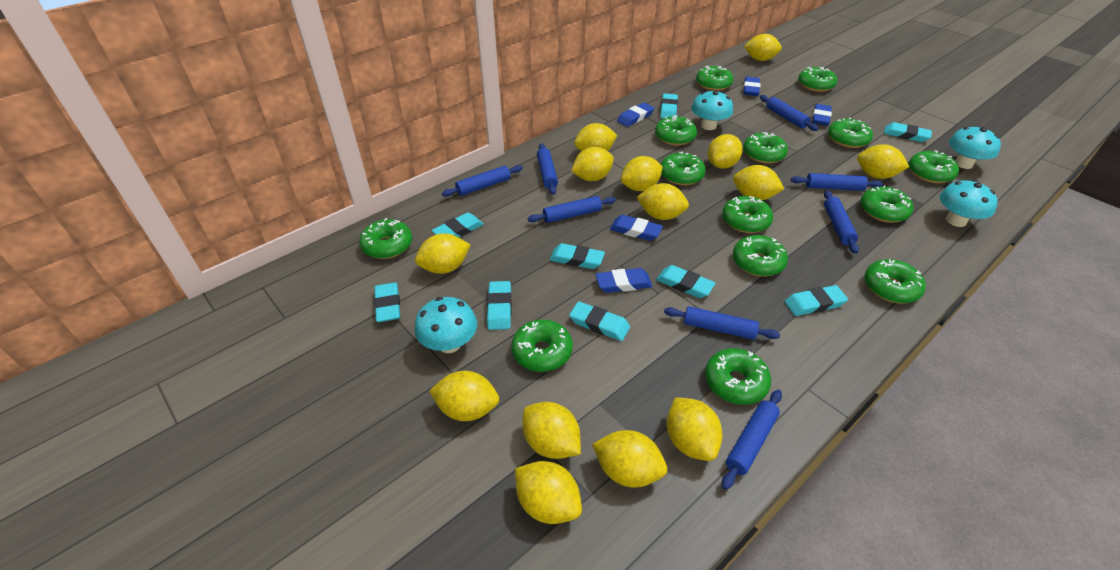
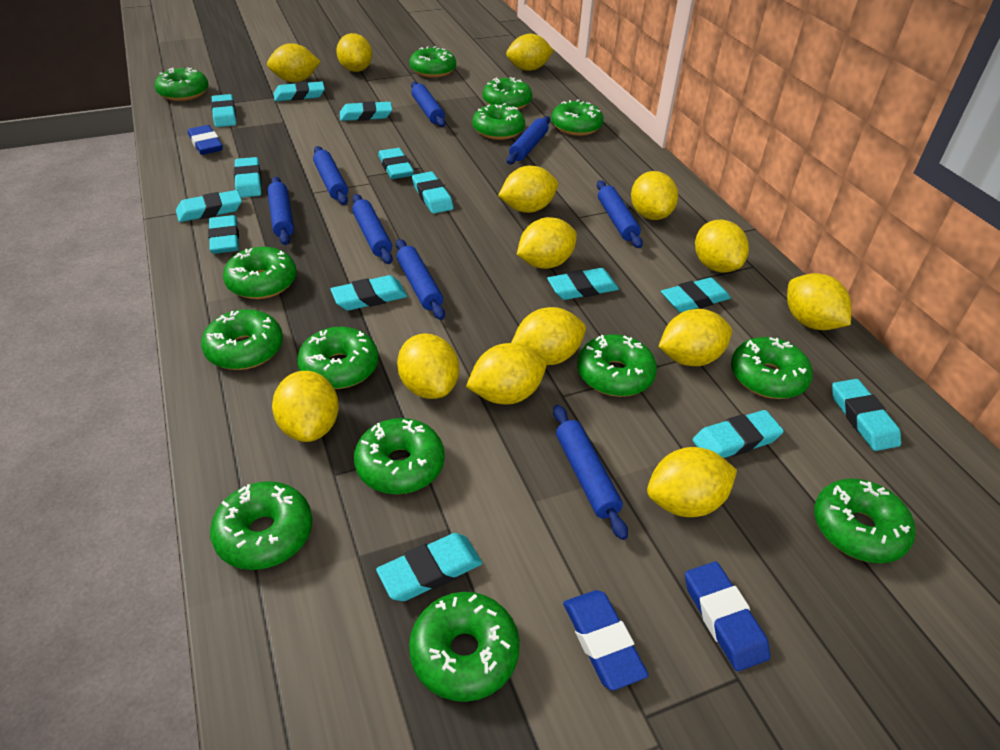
blue eraser: [595,268,652,293] [610,215,663,241] [617,102,654,127] [743,77,761,96] [812,104,832,126] = 5 -> [188,125,223,155] [563,590,649,691] [685,562,770,671] = 3
turquoise eraser: [374,282,400,322] [432,212,484,237] [487,281,512,330] [550,243,605,269] [569,301,630,341] [656,265,716,298] [660,93,678,119] [785,285,848,316] [884,122,932,142] = 9 -> [176,190,242,222] [208,215,239,254] [211,94,236,127] [234,157,262,198] [273,81,325,101] [330,275,407,311] [340,101,392,121] [376,533,482,601] [378,148,414,179] [412,172,453,214] [547,268,619,300] [661,278,731,312] [692,410,784,458] [832,379,901,451] = 14
turquoise mushroom: [415,297,477,353] [691,90,733,130] [939,180,998,227] [949,126,1001,169] = 4 -> none = 0

